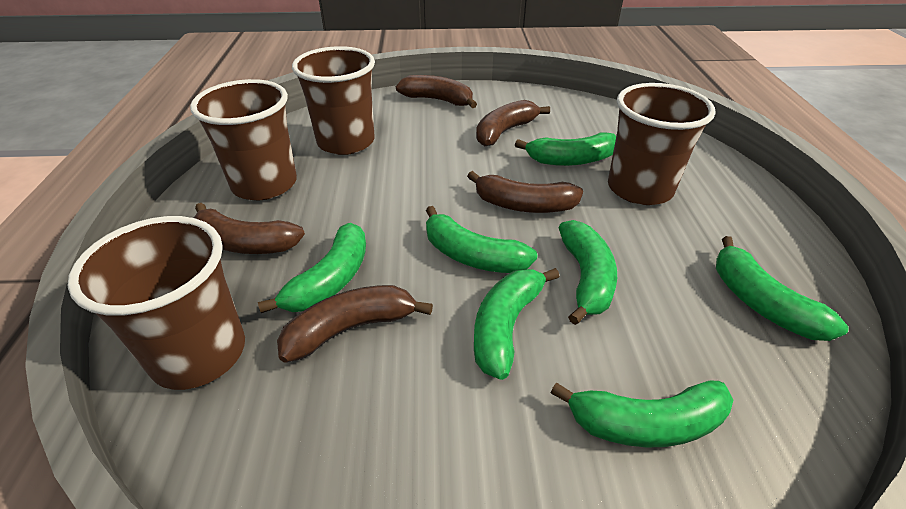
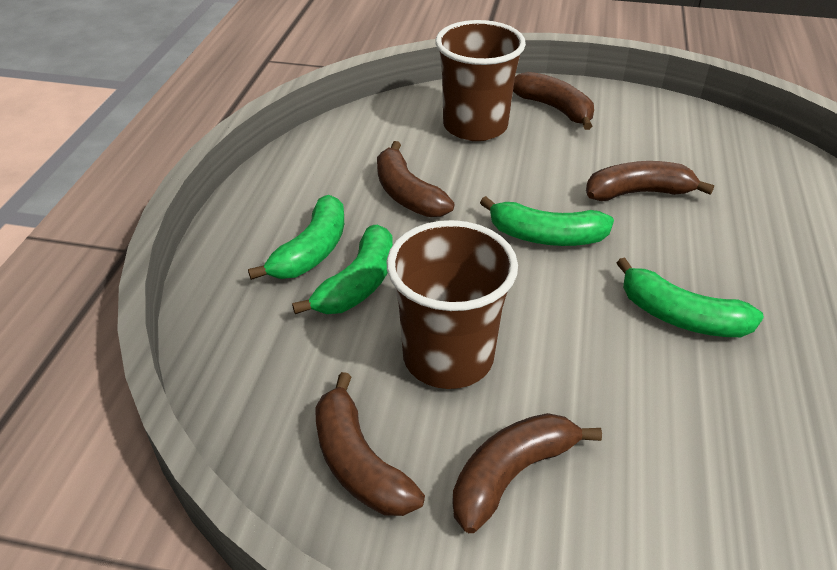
brown cup: [68,216,245,390] [190,79,297,200] [292,46,375,155] [608,83,716,205] = 4 -> [386,220,518,389] [435,20,526,141] = 2
green banana: [258,223,366,313] [426,206,538,273] [474,268,560,380] [515,132,616,166] [551,380,733,448] [558,220,617,325] [716,236,849,341] = 7 -> [248,195,344,280] [292,225,393,314] [480,196,614,246] [617,257,764,337] = 4

